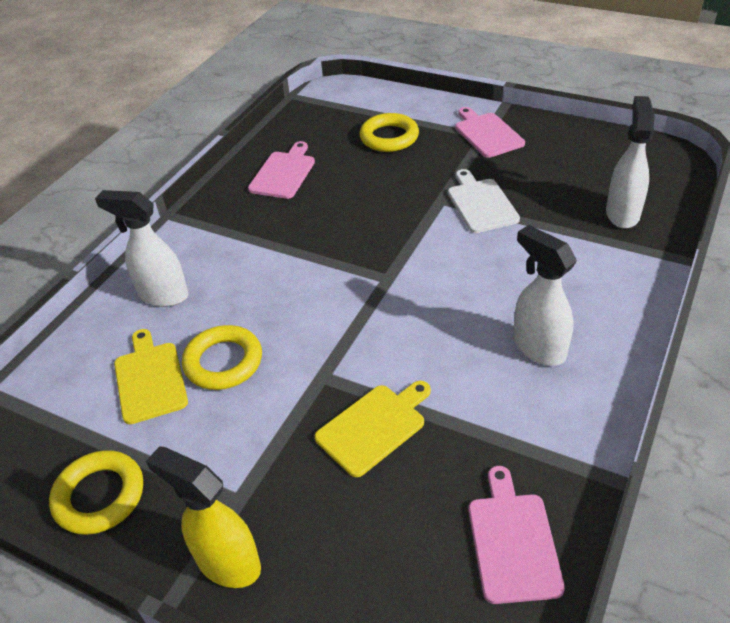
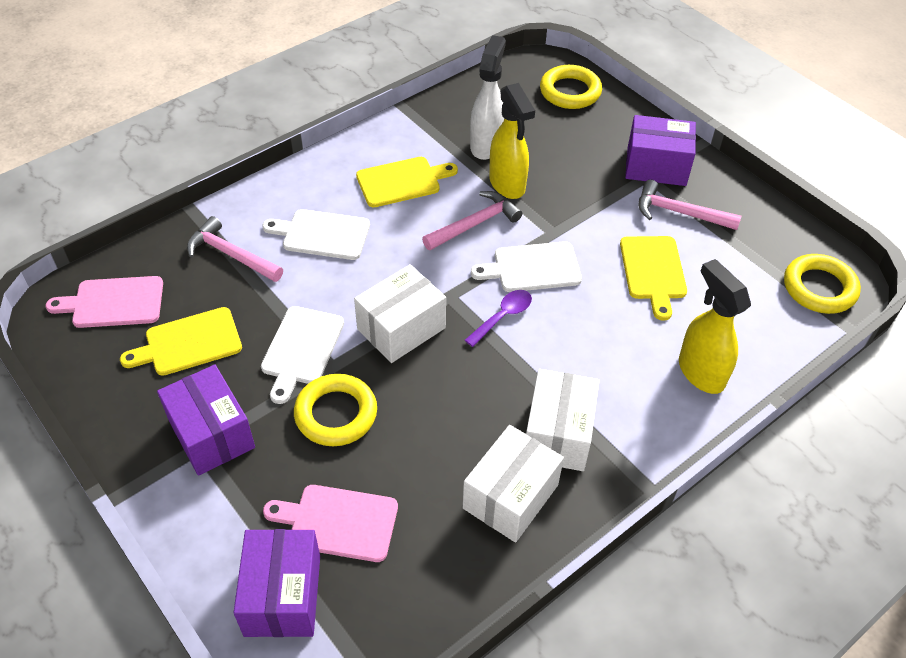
pink cutting board: [248,141,315,199] [455,107,525,158] [469,466,565,604] = 3 -> [46,276,163,328] [263,485,398,562] = 2
pink hammer: none = 0 -> [187,216,283,282] [422,191,522,250] [639,180,742,230] = 3
purple box: none = 0 -> [157,365,255,476] [233,529,320,637] [625,115,696,186] = 3
purple spoon: none = 0 -> [465,290,532,347] = 1
white box: none = 0 -> [354,264,446,363] [463,425,564,543] [526,369,600,471] = 3
white cutting board: [448,169,520,233] = 1 -> [261,306,344,404] [262,209,370,260] [471,241,582,292] = 3
white spray bottle: [95,190,188,307] [513,225,577,366] [606,96,655,229] = 3 -> [470,35,506,160] = 1
yellow cutting board: [114,329,188,424] [315,381,431,477] = 2 -> [120,307,242,376] [356,157,458,207] [620,236,687,321] = 3
yellow spray bottle: [146,446,261,588] = 1 -> [489,83,535,199] [679,259,751,394] = 2

